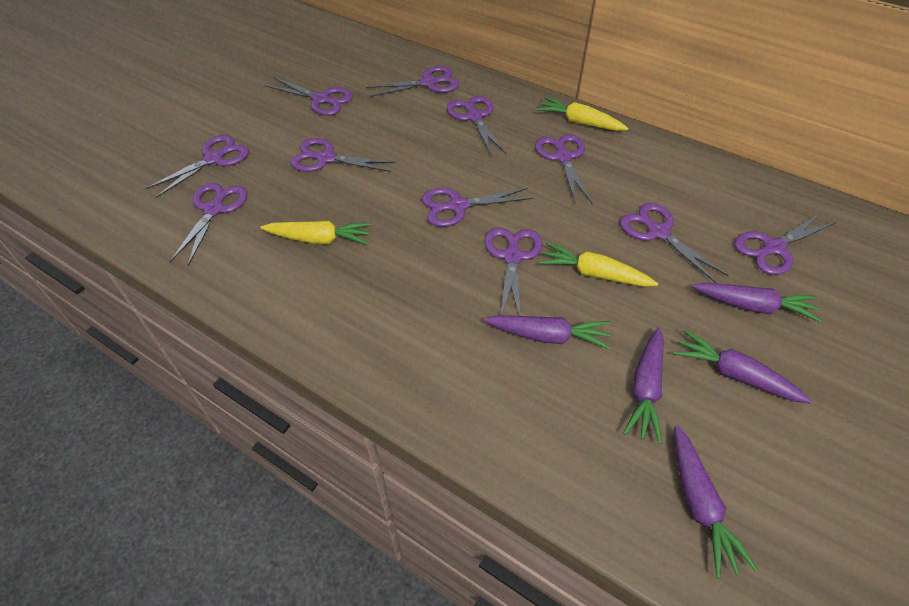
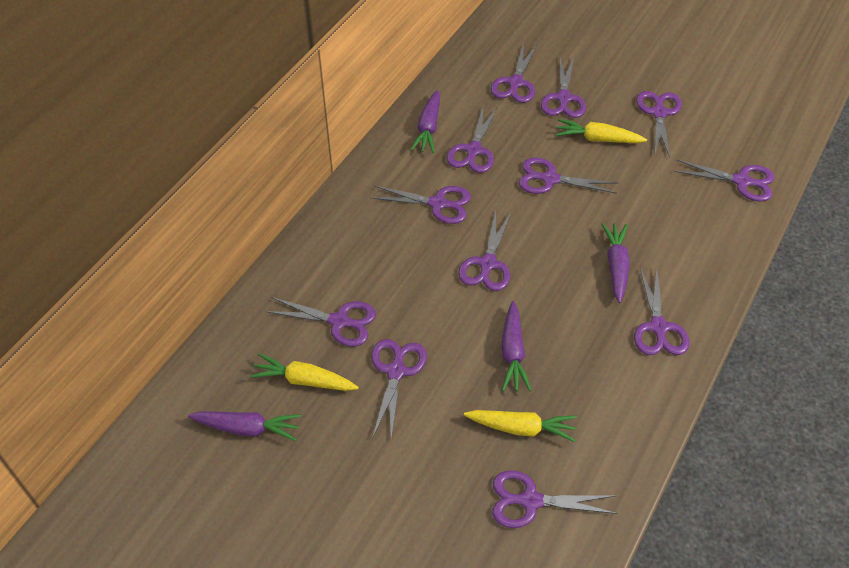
purple carrot: [484,315,611,349] [623,327,664,444] [673,329,812,404] [674,425,758,578] [692,282,821,322] = 5 -> [188,411,301,441] [410,90,440,153] [501,301,532,391] [602,223,630,303] = 4
purple scissors: [145,135,249,198] [170,183,247,266] [265,77,353,116] [290,138,396,172] [366,66,459,97] [422,188,533,227] [447,96,507,156] [484,227,542,316] [535,134,592,204] [620,203,729,283] [735,213,836,275] = 11 -> [266,297,376,347] [370,186,471,224] [371,339,427,439] [447,108,497,173] [458,211,511,291] [490,44,537,103] [492,471,618,528] [519,157,618,194] [541,57,586,118] [634,267,690,355] [636,91,682,158] [674,160,774,202] = 12

